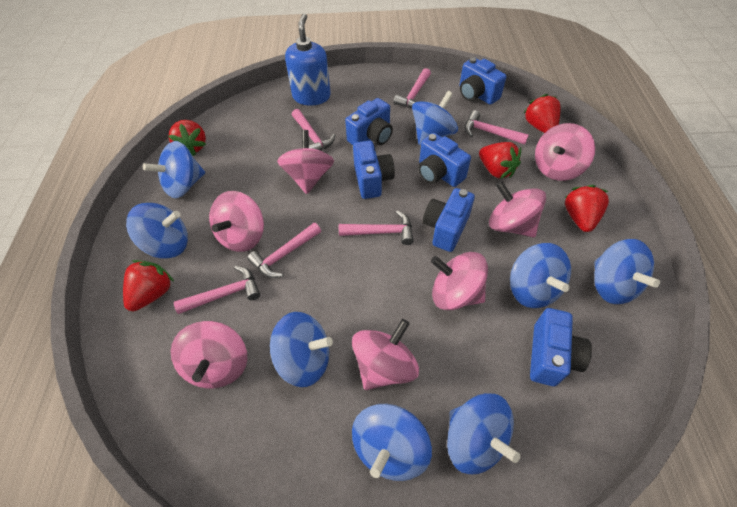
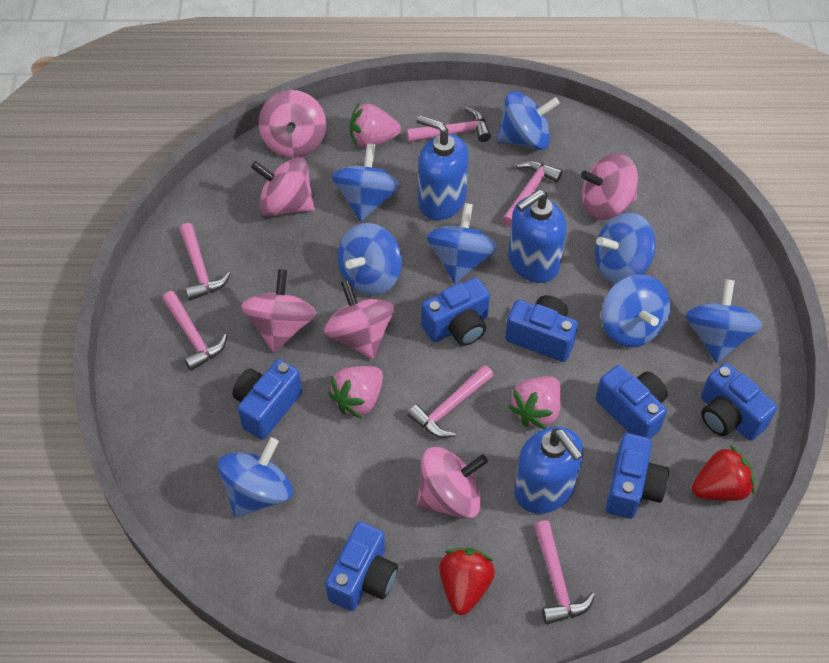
blue camera: [345,98,393,145] [353,141,395,199] [418,133,471,187] [423,188,475,252] [460,57,506,105] [530,308,592,386] = 6 -> [232,359,302,440] [325,522,398,611] [421,277,490,346] [505,295,578,362] [595,365,668,439] [606,433,669,519] [701,363,777,441] = 7
blue soap dispenser: [285,14,331,106] = 1 -> [416,115,468,220] [508,190,566,283] [514,427,583,514] = 3
pink spinning top: [171,321,247,388] [209,191,264,252] [277,130,334,194] [352,319,419,390] [431,252,488,311] [489,181,546,237] [535,123,595,181] = 7 -> [241,269,316,353] [251,157,315,216] [259,90,326,158] [323,279,394,359] [417,447,488,519] [581,153,638,220] = 6
pink strawberry: none = 0 -> [328,366,383,419] [350,103,401,148] [508,376,561,429] = 3
red strawberry: [123,260,174,311] [169,120,206,156] [479,142,521,179] [524,94,560,133] [565,185,609,232] = 5 -> [439,548,495,615] [692,445,755,501] = 2

